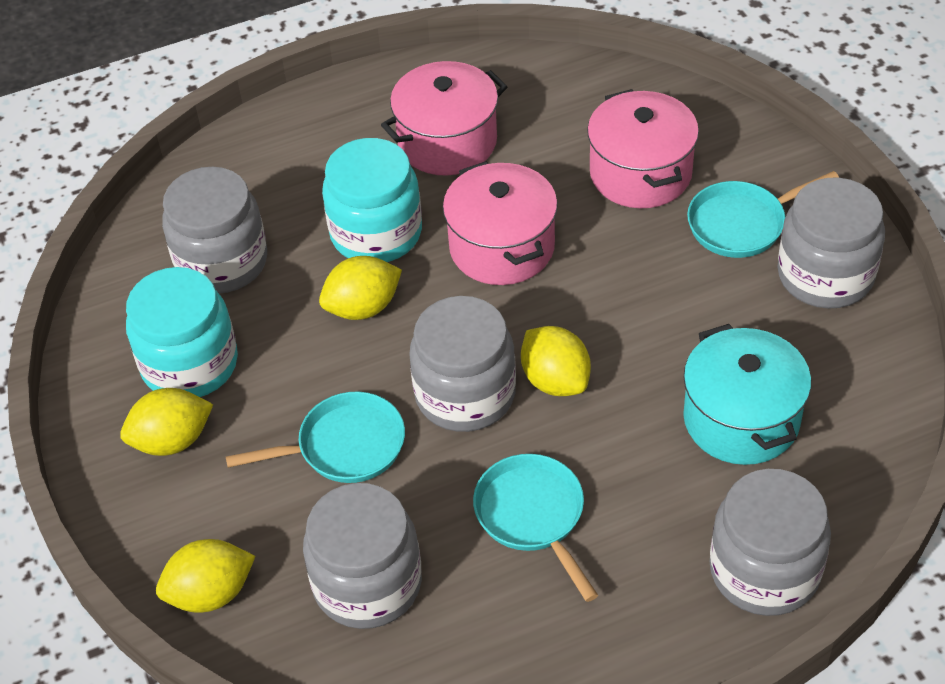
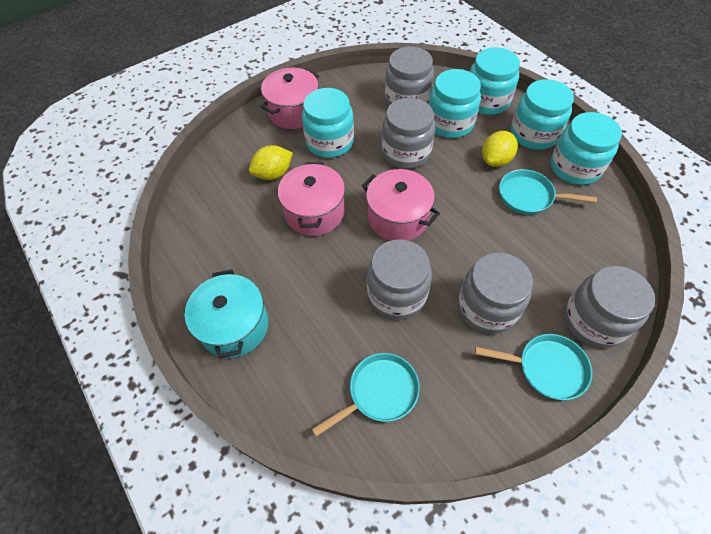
turquoise jar: [126,267,238,397] [322,138,422,262] = 2 -> [302,88,354,158] [429,69,481,138] [470,47,520,115] [511,79,574,150] [551,112,622,185] = 5
yellow lemon: [120,388,214,456] [156,539,255,613] [319,256,402,320] [521,326,591,396] = 4 -> [249,145,293,180] [482,131,518,167] = 2

